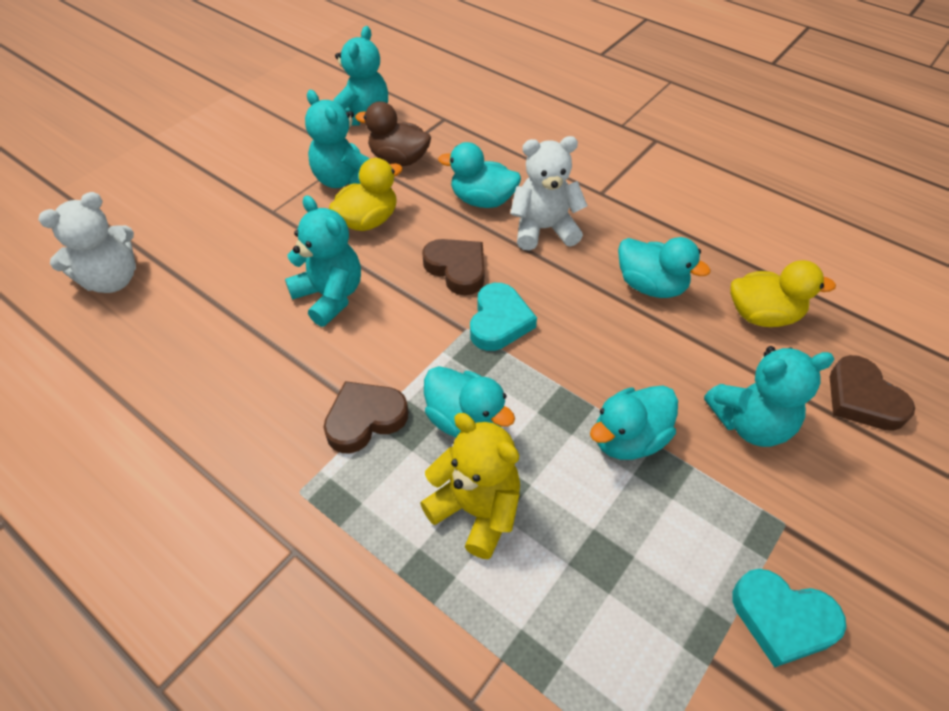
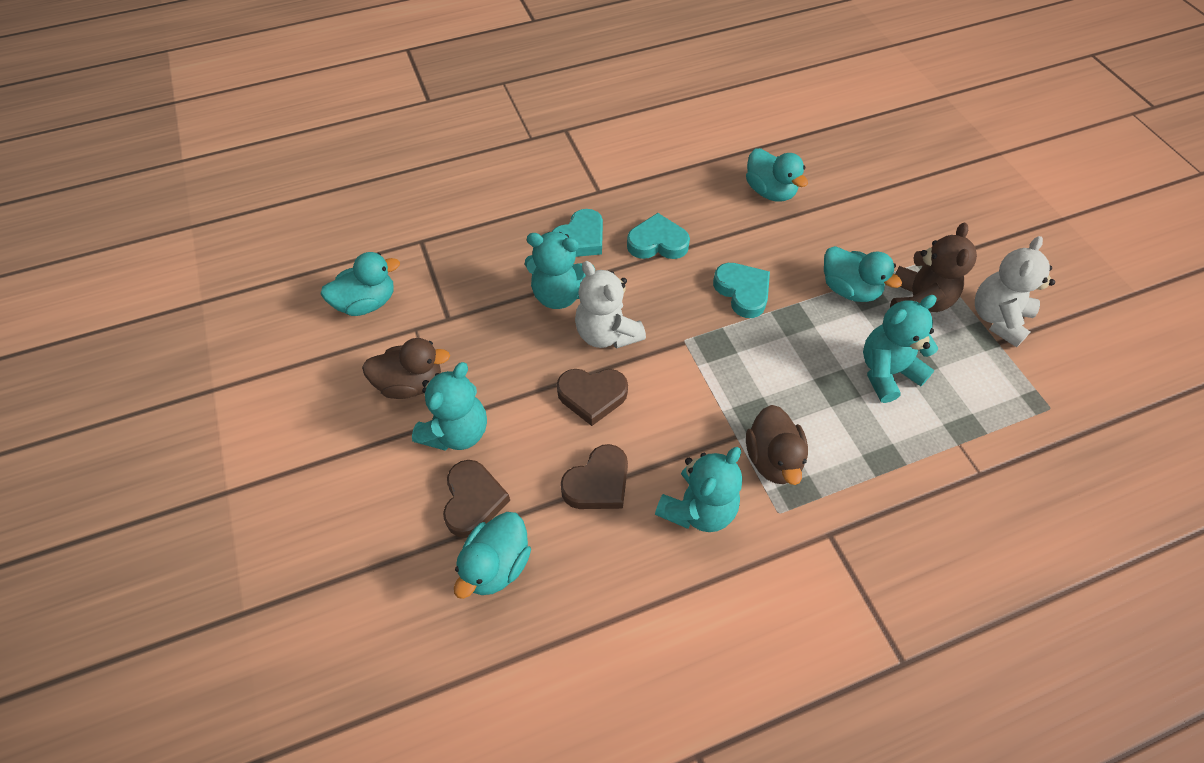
brown duck: [355,101,431,166] = 1 -> [362,338,450,399] [746,405,808,485] = 2
brown teddy bear: none = 0 -> [890,223,977,312] = 1
turquoise heart: [470,283,537,351] [732,569,846,667] = 2 -> [552,209,603,257] [627,213,690,259] [713,263,770,318] = 3
yellow duck: [329,158,403,231] [730,260,836,327] = 2 -> none = 0
yellow teddy bear: [420,413,520,559] = 1 -> none = 0

